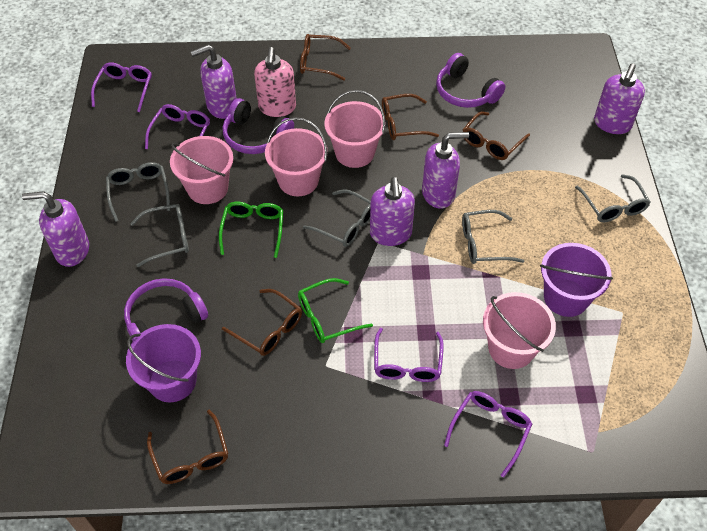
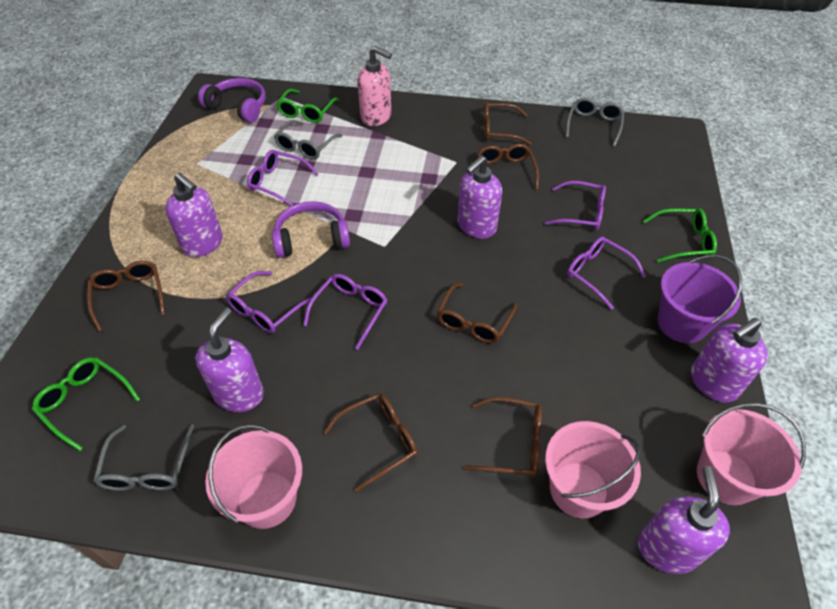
brown glasses: [147,410,228,484] [222,289,302,356] [300,34,351,81] [382,94,439,140] [463,111,530,160] = 5 -> [87,261,165,332] [324,393,417,492] [437,283,517,343] [464,397,542,477] [477,144,539,190] [484,102,532,145] = 6
green glasses: [219,201,283,258] [298,278,373,343] = 2 -> [32,357,140,451] [276,89,339,123] [643,208,717,262] = 3
grey glasses: [106,162,170,222] [130,204,189,267] [303,189,371,247] [462,210,524,264] [575,174,651,222] = 5 -> [93,424,194,491] [274,120,343,159] [566,98,624,147] = 3
pink bucket: [170,136,233,204] [265,117,328,196] [325,90,386,168] [483,292,556,369] = 4 -> [205,424,302,529] [545,421,641,518] [697,403,806,505] = 3
purple bucket: [126,324,201,402] [540,243,613,317] = 2 -> [658,255,742,343] = 1
purple glasses: [91,62,152,112] [145,104,210,149] [374,328,444,382] [444,391,532,477] = 4 -> [226,271,312,333] [247,150,318,206] [303,274,388,350] [545,181,606,230] [567,237,646,310] = 5
purple headphones: [124,278,208,341] [222,98,294,154] [436,53,505,108] = 3 -> [198,78,266,123] [272,201,350,258] = 2

